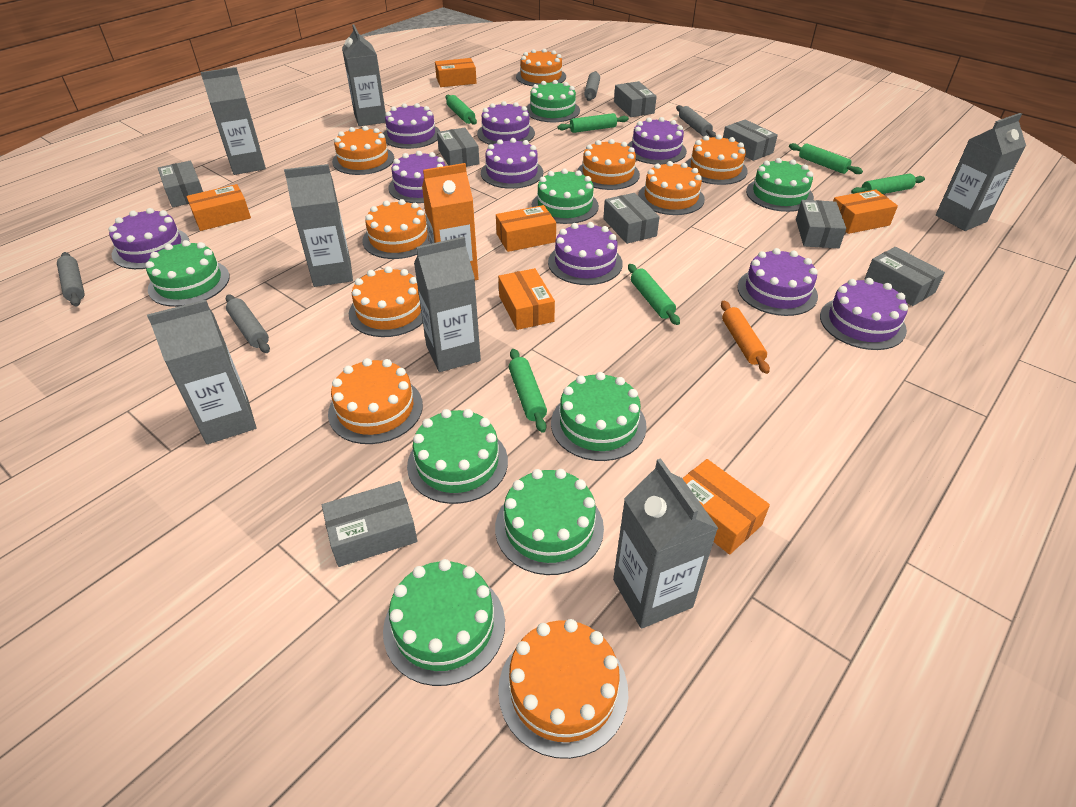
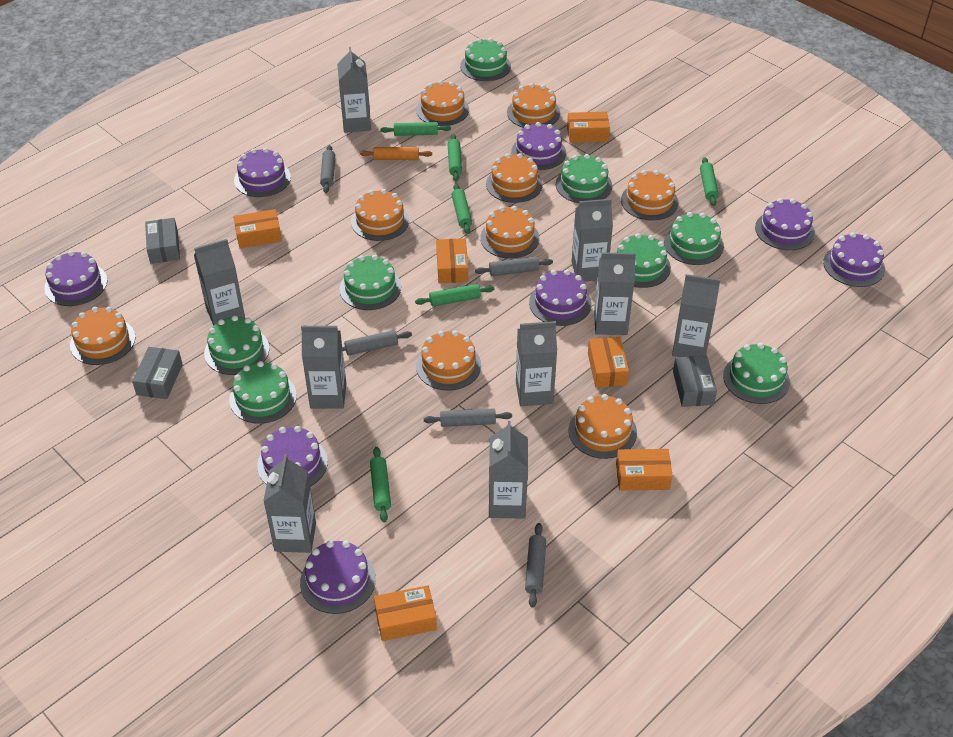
grey box: [158,161,203,207] [322,481,418,567] [437,127,480,167] [603,193,660,244] [614,81,657,117] [723,119,778,161] [796,200,846,248] [865,247,945,306] = 8 -> [132,347,183,399] [145,218,180,264] [673,356,717,407] = 3
grey carton: [147,300,256,444] [201,67,266,175] [284,164,353,287] [342,24,386,126] [414,236,481,372] [613,458,719,629] [936,113,1026,231] = 7 -> [194,239,245,326] [264,454,316,553] [301,326,347,409] [337,47,371,132] [489,421,528,519] [516,321,557,406] [571,199,613,281] [594,252,636,335] [672,274,721,357] = 9
grey rolling pin: [57,252,84,306] [226,294,270,353] [584,71,600,101] [676,105,716,138] = 4 -> [320,145,335,193] [342,330,412,356] [424,408,512,427] [475,257,553,276] [525,523,546,608] = 5
orange carton: [422,163,478,280] = 1 -> none = 0
purple cake: [108,208,190,269] [383,103,440,149] [388,151,445,203] [477,101,535,145] [481,138,543,189] [548,222,623,285] [627,117,687,165] [737,248,818,316] [820,278,908,350] = 9 -> [44,251,107,306] [234,148,291,197] [257,426,328,487] [300,540,376,614] [511,122,566,170] [529,270,591,326] [755,198,815,250] [823,232,885,287] = 8

